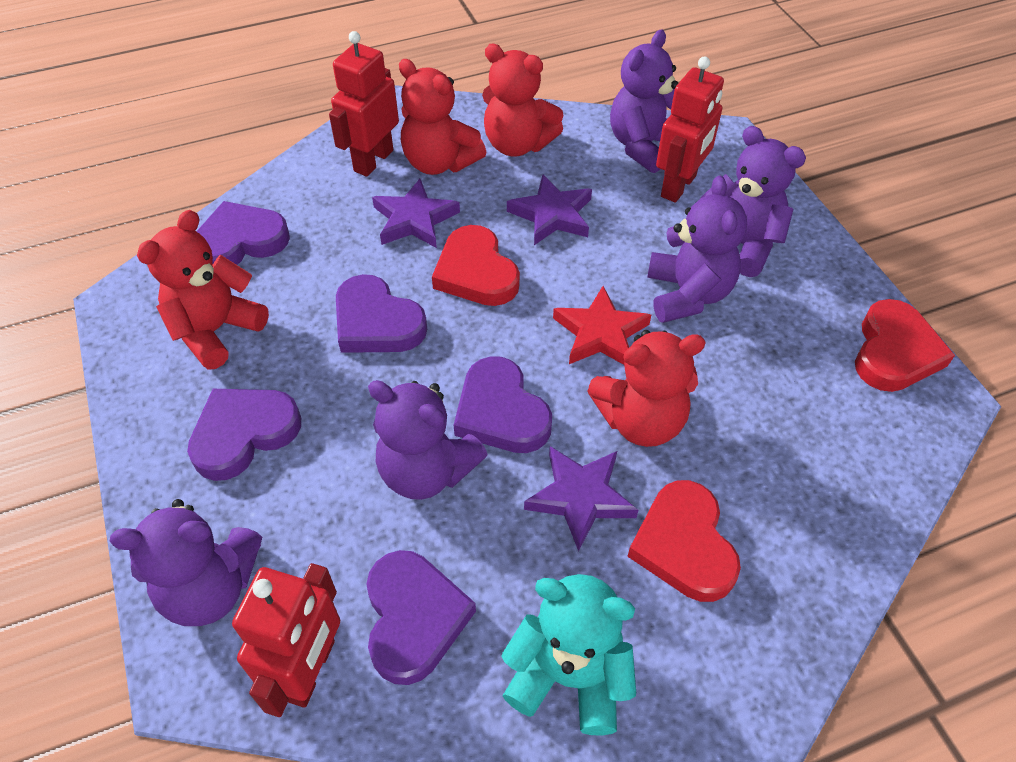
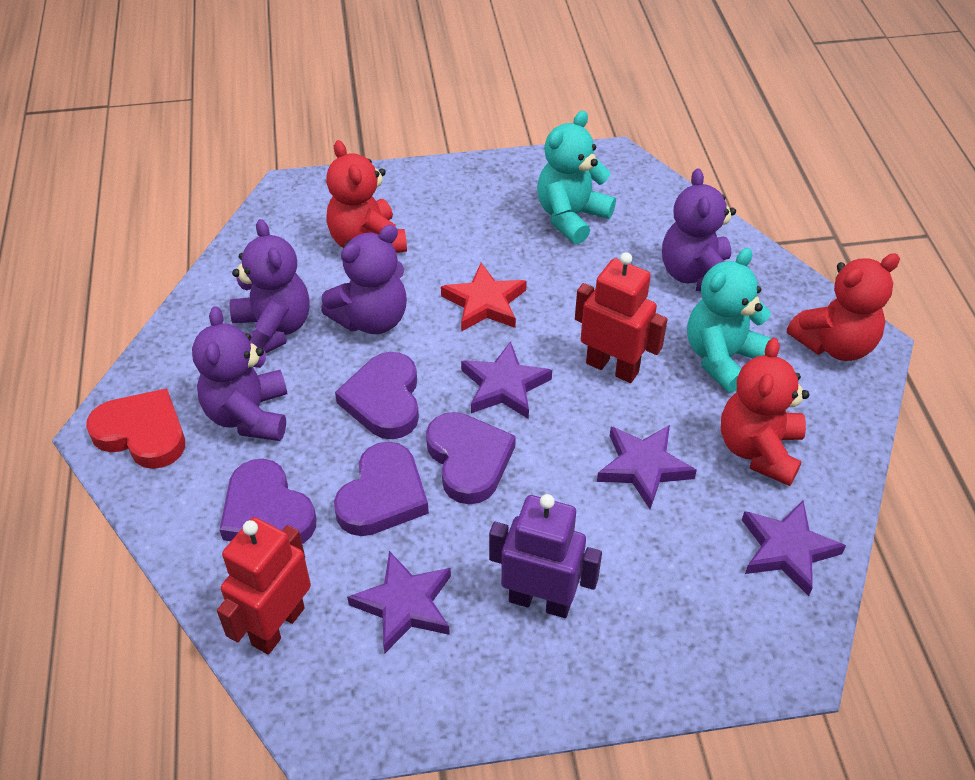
purple heart: [187,389,301,481] [196,201,290,265] [336,274,427,353] [366,550,476,685] [454,356,552,453] = 5 -> [219,459,316,544] [334,442,429,536] [335,352,419,439] [426,412,516,504] = 4
purple robot: none = 0 -> [489,494,602,618] = 1
purple star: [372,179,460,248] [507,175,592,245] [524,446,638,551] = 3 -> [347,551,451,653] [461,341,552,419] [597,425,697,509] [742,500,846,596] = 4
purple teddy bear: [110,499,262,626] [368,380,488,500] [610,30,678,173] [647,175,747,323] [701,126,806,277] = 5 -> [192,306,287,441] [230,219,310,353] [321,225,407,334] [662,168,736,292] = 4
red heart: [432,225,520,306] [627,480,741,602] [855,299,955,392] = 3 -> [86,388,185,469] = 1
red robot: [232,563,340,717] [329,31,399,177] [656,56,724,203] = 3 -> [217,517,311,655] [575,252,668,383] = 2
red teddy bear: [137,210,269,370] [399,59,487,175] [482,44,563,156] [587,330,706,447] = 4 -> [326,140,407,253] [721,338,809,486] [787,253,900,361] = 3
turquoise teddy bear: [501,574,636,735] = 1 -> [537,111,616,244] [687,248,772,392] = 2

